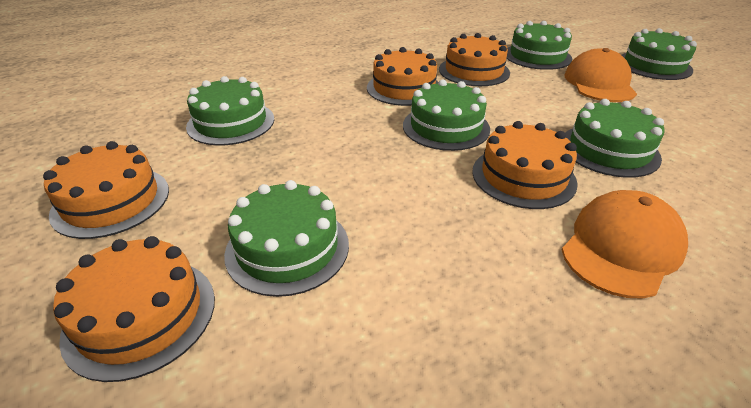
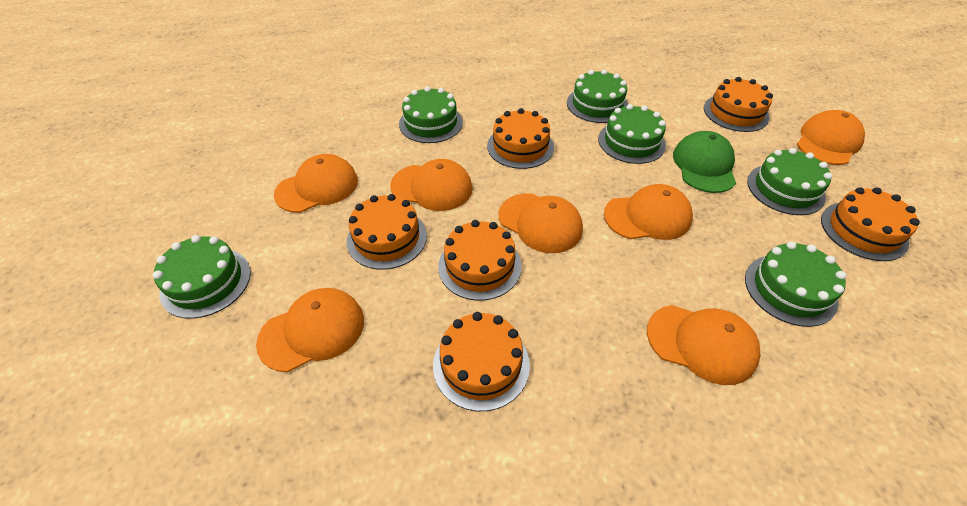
green cap: none = 0 -> [673,131,736,193] = 1
orange cake: [43,141,169,239] [53,236,215,382] [367,47,438,106] [439,33,510,86] [472,121,578,209] = 5 -> [347,194,427,270] [433,312,530,411] [438,220,522,301] [487,108,554,169] [704,77,773,132] [821,187,920,261] = 6
orange cap: [562,190,688,299] [564,48,637,102] = 2 -> [256,288,364,372] [274,154,358,213] [390,159,473,211] [499,193,583,253] [604,184,693,240] [647,305,760,385] [797,110,865,165] = 7

